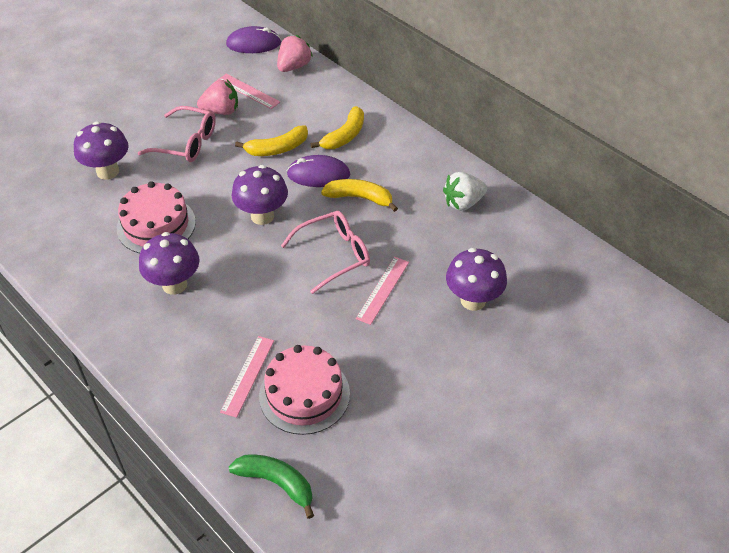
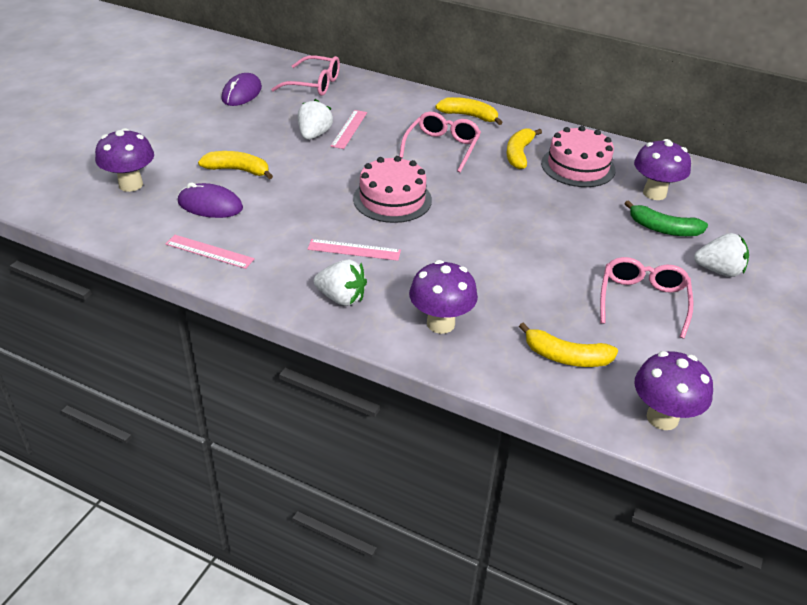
pink glasses: [138,106,216,162] [281,211,370,294] = 2 -> [271,55,340,96] [399,112,481,172] [600,257,693,339] = 3
pink strawberry: [197,80,238,115] [277,35,313,72] = 2 -> none = 0
white strawberry: [443,172,487,211] = 1 -> [298,99,333,140] [314,259,367,306] [694,233,749,277] = 3
yellow banana: [235,126,308,156] [311,106,364,149] [321,179,398,212] = 3 -> [198,151,273,179] [435,97,503,125] [506,128,542,169] [519,322,618,367] = 4

